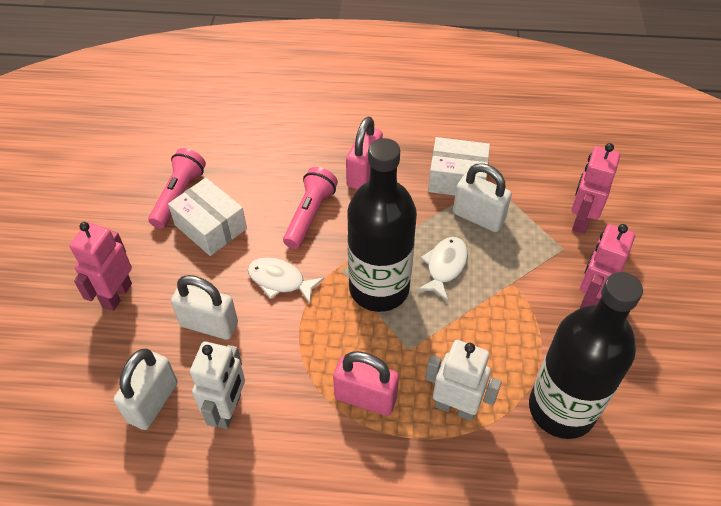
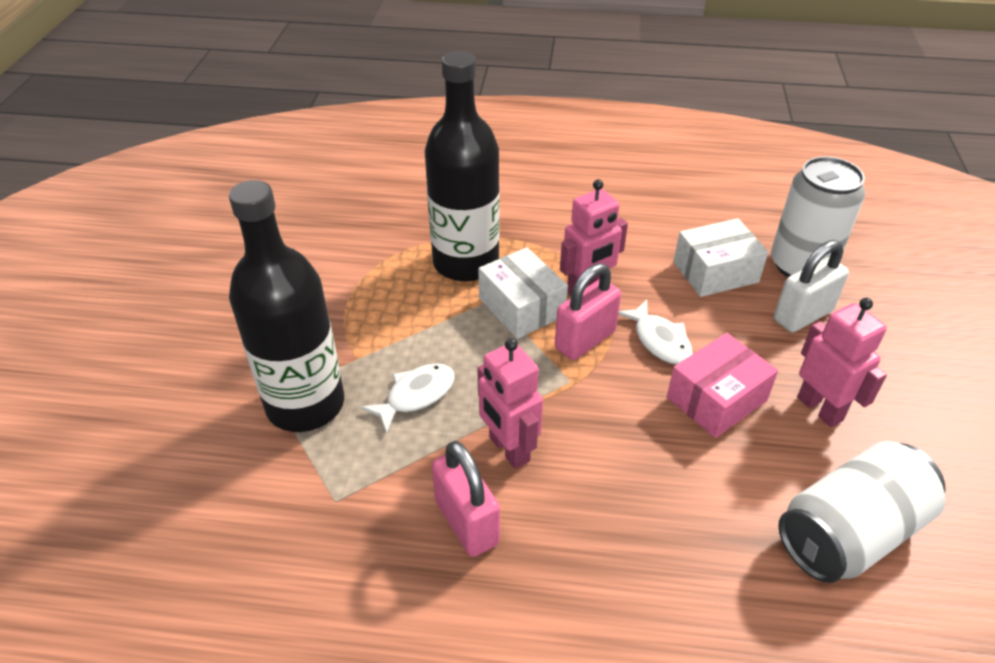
pink box: none = 0 -> [667,333,778,438] = 1
pink flashlight: [148,148,206,229] [283,167,338,249] = 2 -> none = 0
white can: none = 0 -> [771,156,865,277] [778,441,945,583] = 2
white padlock: [114,348,178,430] [171,275,238,340] [453,163,512,232] = 3 -> [774,240,849,332] = 1
white robot: [190,342,245,429] [425,340,502,421] = 2 -> none = 0

